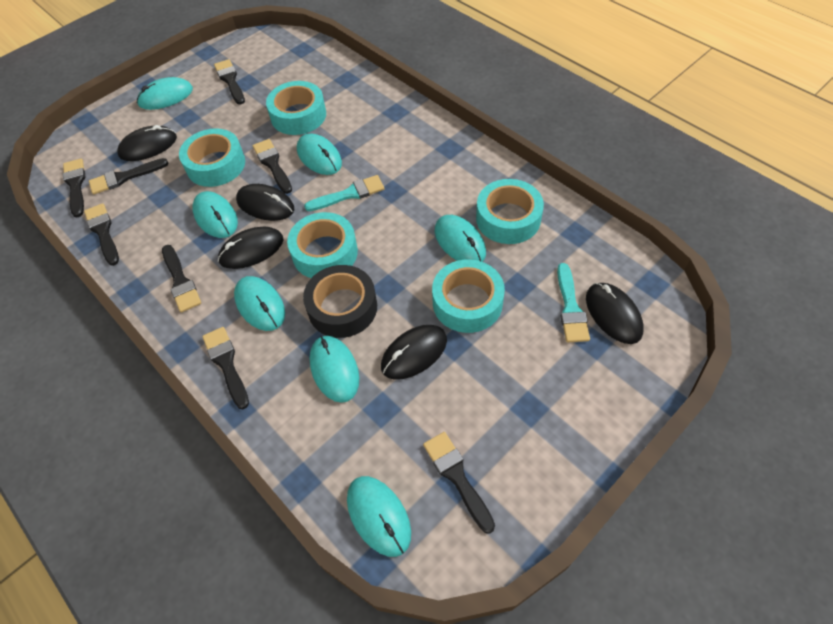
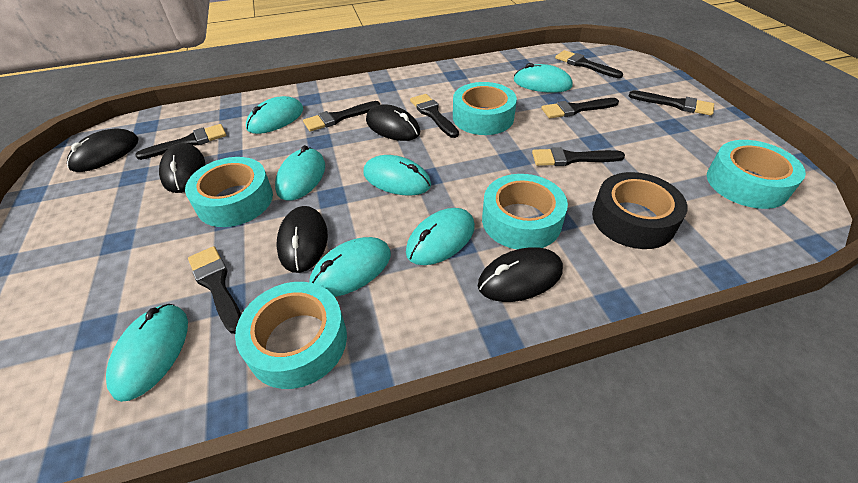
turquoise brush: [304,175,385,211] [557,263,590,342] = 2 -> none = 0

